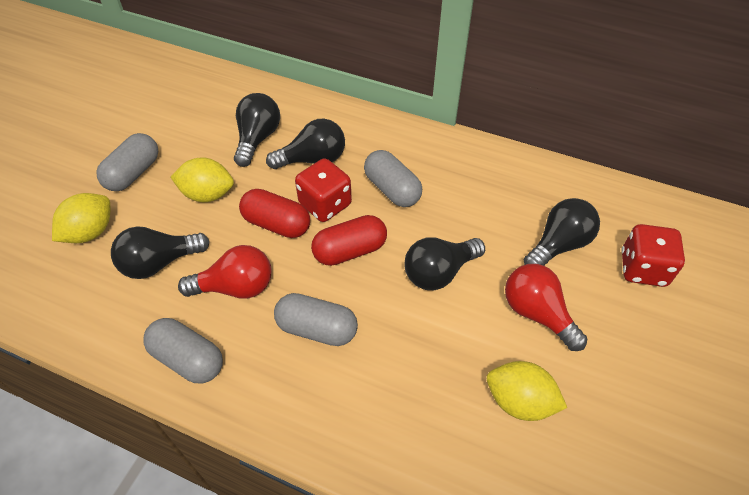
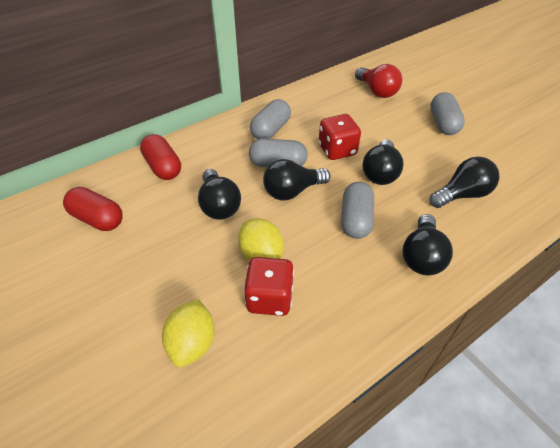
red light bulb: [178,245,271,299] [505,264,587,351] = 2 -> [355,64,402,98] = 1
yellow lemon: [52,193,110,243] [171,157,234,202] [487,361,567,421] = 3 -> [162,299,215,367] [238,218,284,261] = 2

